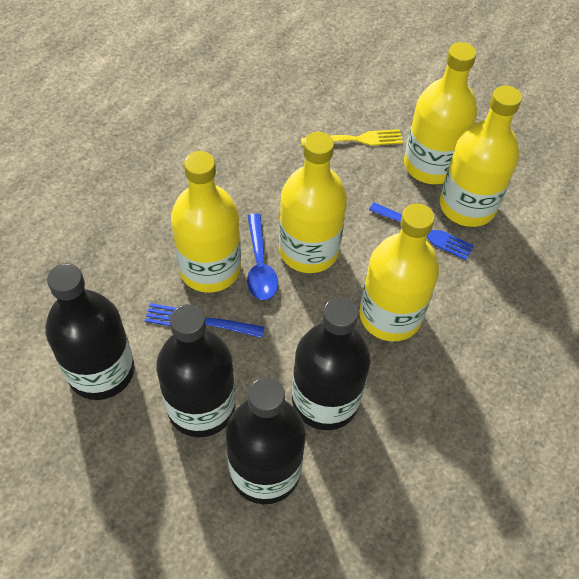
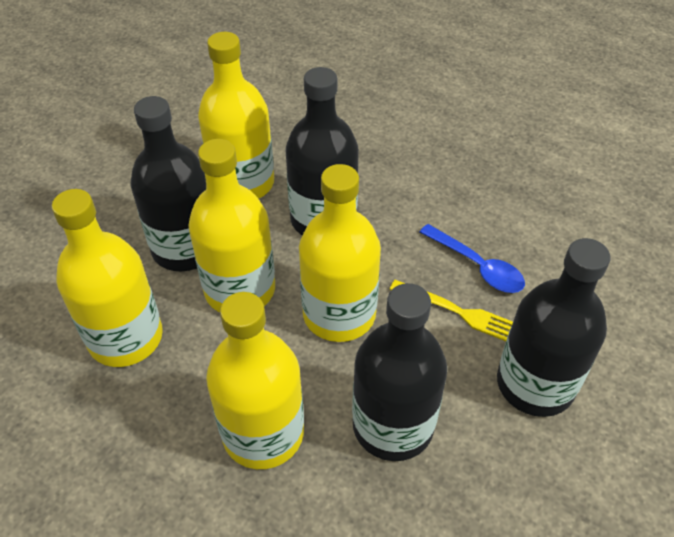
blue fork: [145,303,264,338] [369,202,474,260] = 2 -> none = 0

